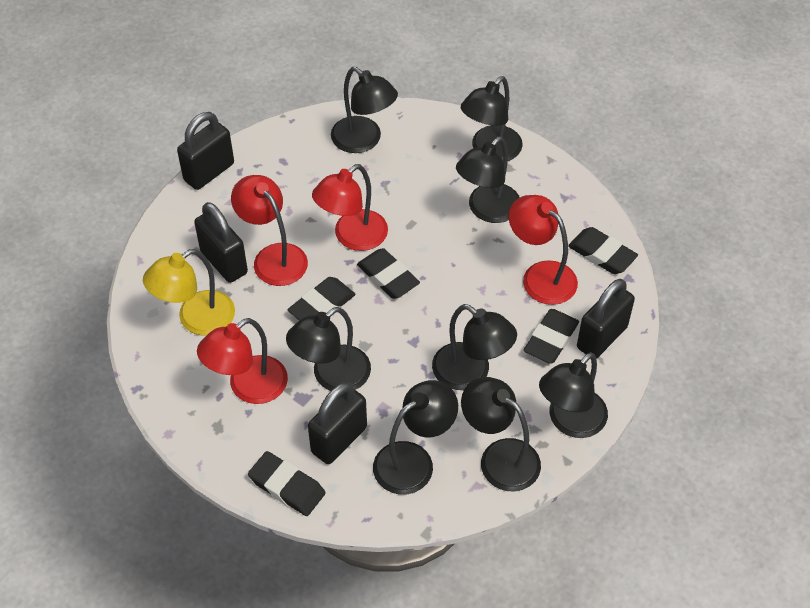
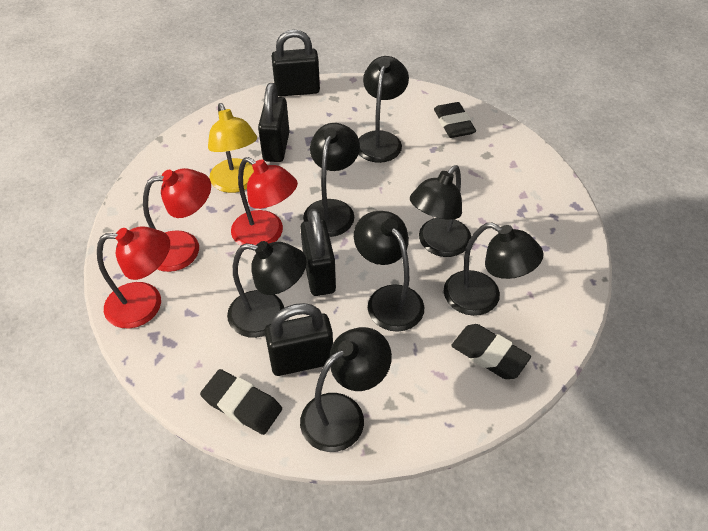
black eraser: [248,451,326,516] [288,277,356,320] [357,248,420,299] [524,309,579,364] [568,227,638,274] = 5 -> [200,369,282,435] [434,102,476,138] [451,324,531,379] = 3
black lamp: [286,307,371,391] [331,67,398,153] [373,380,458,495] [432,304,517,390] [456,136,520,223] [461,76,523,161] [461,377,541,491] [539,352,608,438] = 8 -> [227,241,307,338] [300,327,392,452] [303,123,360,237] [354,211,424,332] [358,56,409,163] [410,165,471,257] [444,223,544,316] = 7
red lamp: [197,318,288,404] [231,175,308,286] [312,164,388,251] [509,195,578,305] = 4 -> [97,226,170,328] [143,168,211,272] [231,157,298,246] = 3

